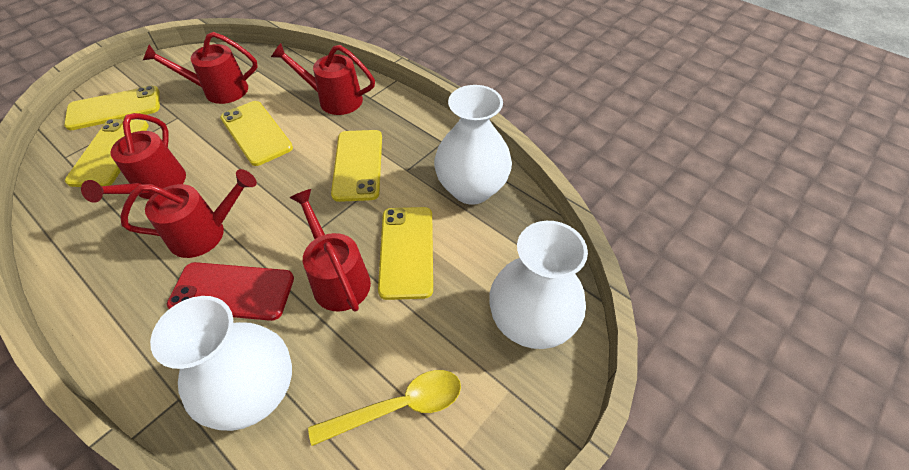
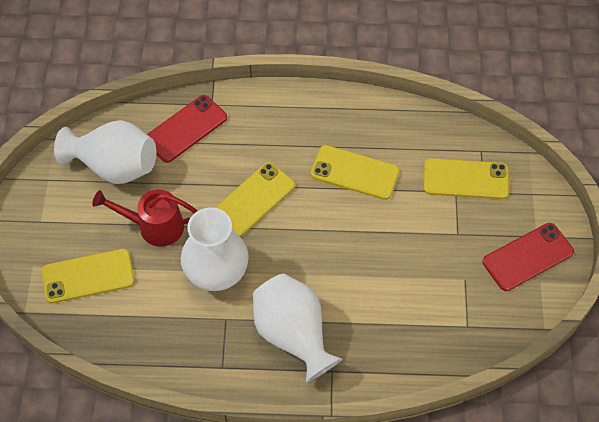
red phone: [167,262,294,321] = 1 -> [147,95,227,163] [483,223,574,291] = 2
red watering can: [81,113,186,203] [121,169,257,258] [143,32,258,104] [271,43,375,115] [289,189,371,312] = 5 -> [92,189,197,247] = 1
yellow phone: [64,86,160,130] [65,119,149,187] [220,101,293,166] [331,130,382,202] [378,207,433,300] = 5 -> [42,249,135,303] [215,162,295,237] [311,145,400,200] [424,158,509,199] = 4
yellow spoon: [308,370,461,446] = 1 -> none = 0

